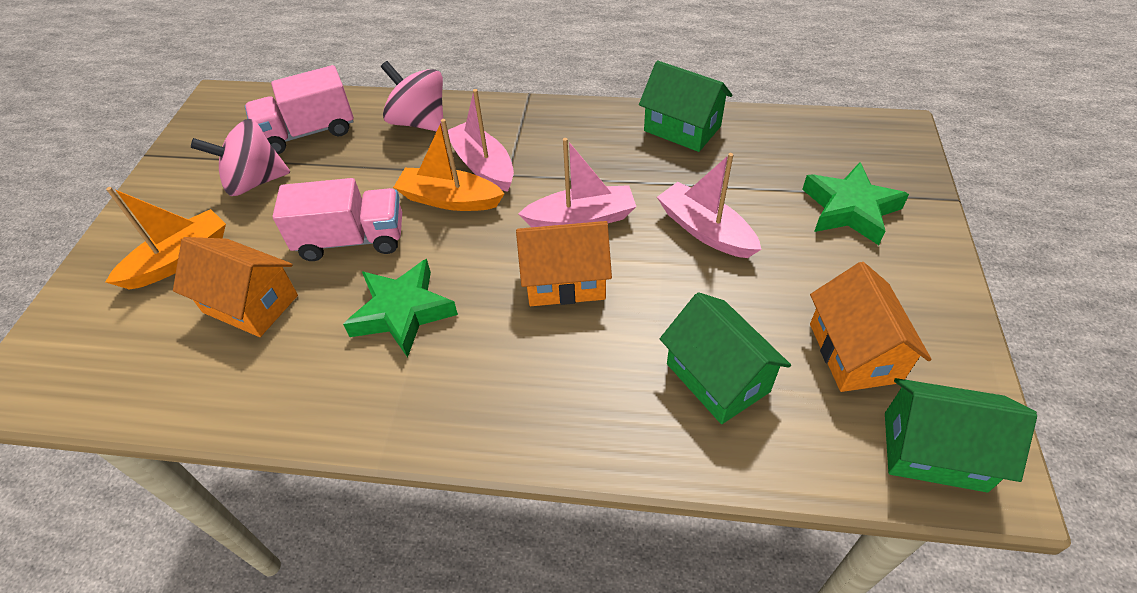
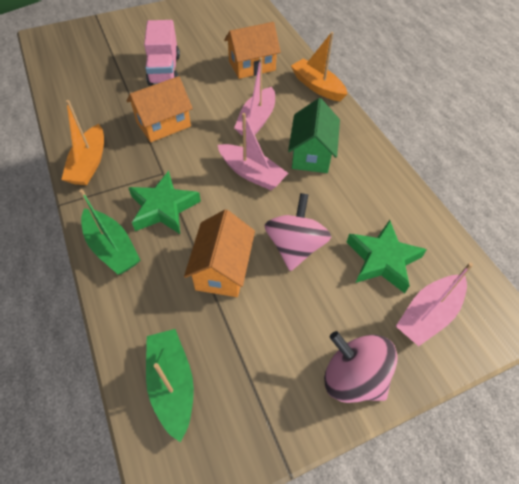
green boat: none = 0 -> [79,189,140,274] [146,329,194,442] = 2
green house: [639,60,732,152] [660,292,791,424] [885,378,1037,492] = 3 -> [288,98,340,173] = 1
pink truck: [245,65,354,154] [273,178,402,261] = 2 -> [144,20,180,86] = 1

